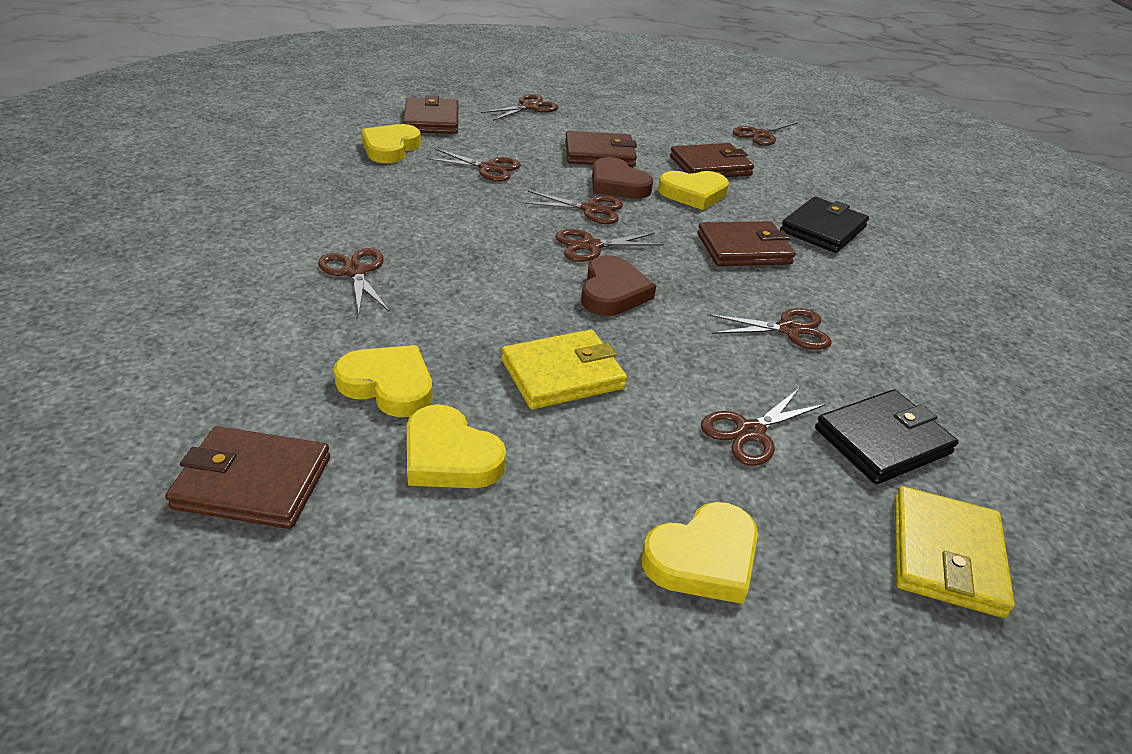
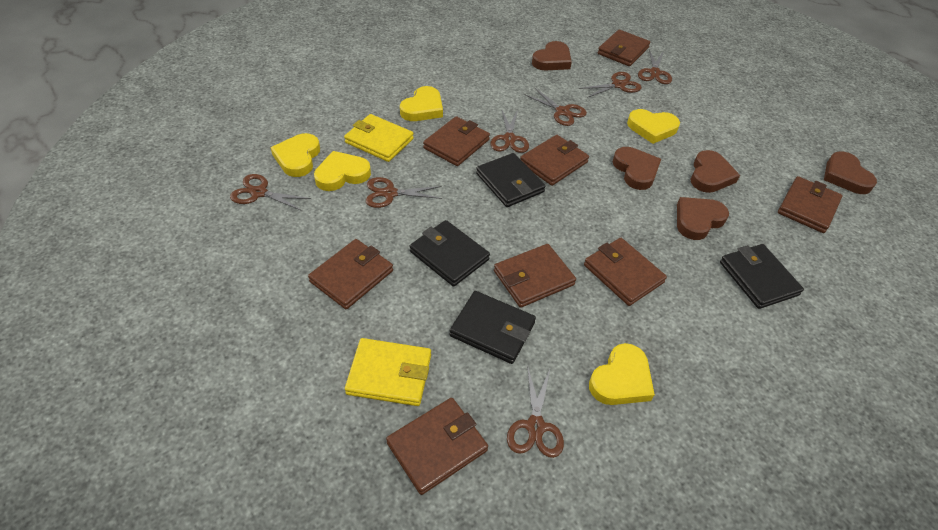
black wallet: [780,197,869,253] [815,389,958,484] = 2 -> [410,220,490,287] [449,291,536,364] [476,153,546,207] [720,244,804,309] = 4
brown heart: [581,255,656,316] [592,157,653,199] = 2 -> [532,41,572,71] [613,147,661,190] [677,197,729,240] [691,150,740,193] [824,152,877,194] = 5
brown scissors: [318,248,389,314] [426,149,521,182] [481,94,558,121] [522,191,623,224] [555,229,664,262] [701,388,826,466] [707,308,832,350] [733,118,798,146] = 8 -> [230,174,311,211] [366,177,442,208] [490,110,529,153] [507,365,564,458] [524,87,587,126] [579,72,641,98] [638,49,672,84] = 7
brown wallet: [165,426,330,529] [403,95,458,134] [565,131,637,167] [670,143,754,177] [697,221,795,266] = 5 -> [308,239,393,309] [386,398,488,495] [423,116,490,166] [494,244,576,308] [520,135,589,186] [584,238,667,306] [598,29,650,66] [778,176,842,233] = 8

